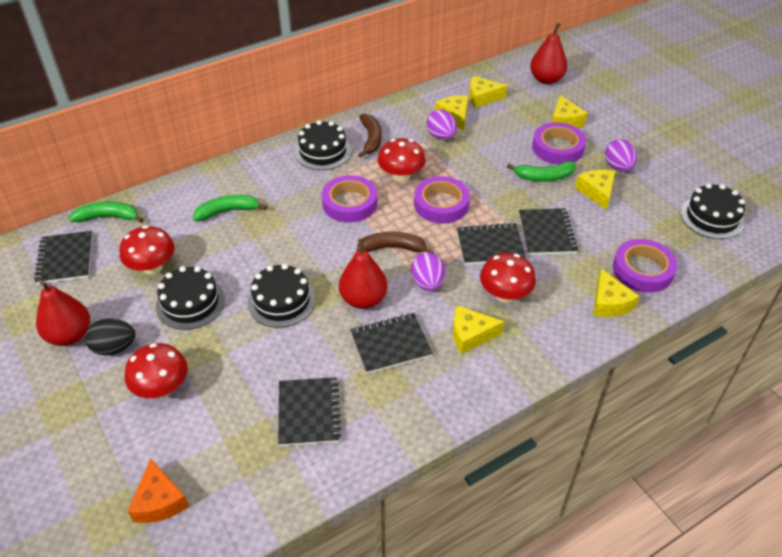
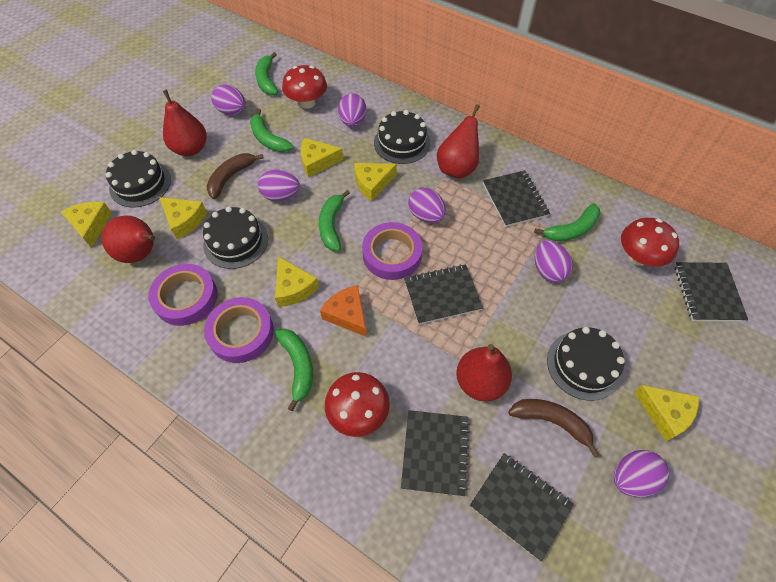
black egg: [85,318,135,355] = 1 -> none = 0
green banana: [69,202,144,223] [193,195,267,221] [507,161,576,182] = 3 -> [250,109,293,152] [255,52,278,95] [275,329,313,411] [319,190,350,251] [534,203,600,242] = 5
purple egg: [411,252,445,291] [427,109,457,140] [605,139,637,172] = 3 -> [211,84,246,115] [258,169,300,201] [338,93,366,127] [408,187,446,223] [535,240,573,283] [614,450,669,497] = 6
purple tape: [322,175,377,223] [414,176,470,224] [532,122,586,164] [613,239,677,293] = 4 -> [148,264,218,326] [204,297,274,363] [362,222,423,280] = 3
red mushroom: [120,225,175,275] [125,343,188,398] [378,138,426,182] [480,253,536,303] = 4 -> [282,65,327,109] [325,372,390,437] [621,218,679,267] = 3
red pear: [36,280,90,346] [339,239,387,309] [530,23,567,84] = 3 -> [101,216,155,263] [163,90,207,156] [437,104,480,179] [456,344,512,401] = 4

